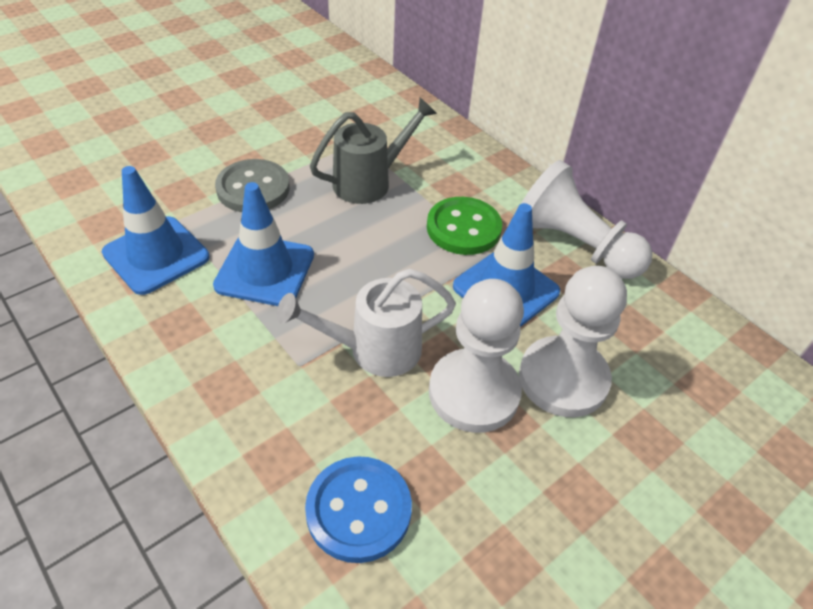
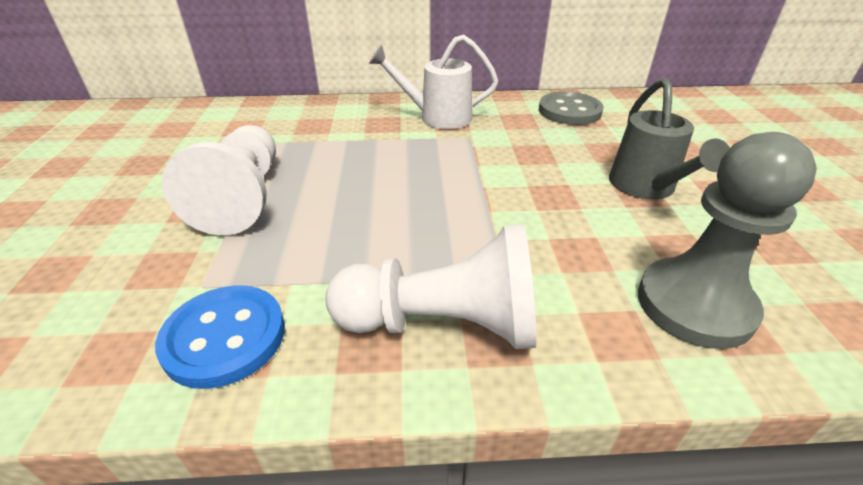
blue traffic cone: [102,166,209,295] [213,182,314,306] [453,203,560,327] = 3 -> none = 0
green button: [427,197,502,255] = 1 -> none = 0
grey pawn: none = 0 -> [638,132,817,349] = 1
white pawn: [429,279,524,433] [519,266,627,417] [521,160,653,279] = 3 -> [162,125,276,235] [326,224,536,349] = 2

